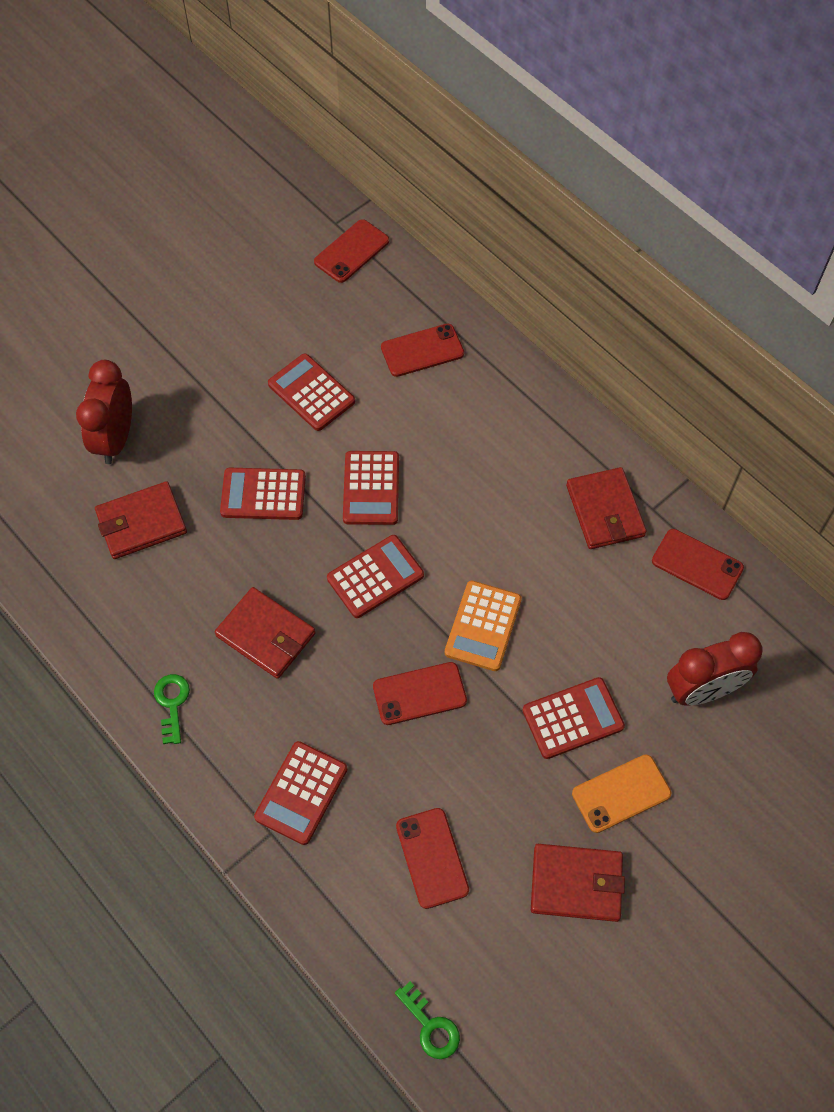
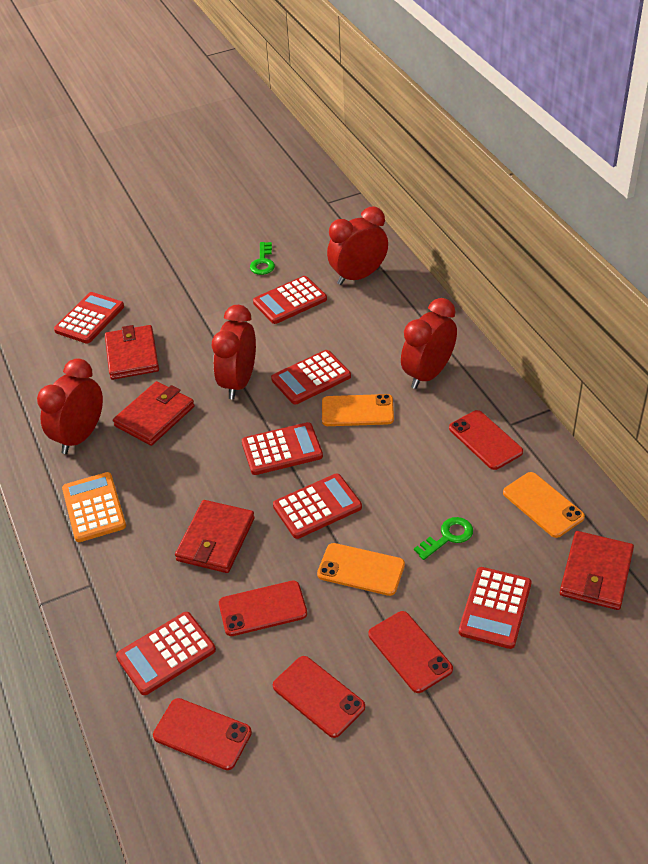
orange phone: [572,754,671,833] = 1 -> [317,543,405,596] [322,394,394,426] [503,472,585,538] = 3
red calculator: [220,468,306,520] [254,741,347,845] [268,353,355,431] [327,535,424,618] [343,451,399,525] [522,677,625,759] = 6 -> [54,292,124,344] [116,612,216,695] [242,422,323,475] [253,276,327,324] [271,350,351,405] [273,474,362,539] [459,567,531,649] = 7
red clock: [76,360,132,464] [667,632,762,706] = 2 -> [37,358,103,454] [212,305,256,399] [327,206,388,285] [401,298,457,389] = 4

